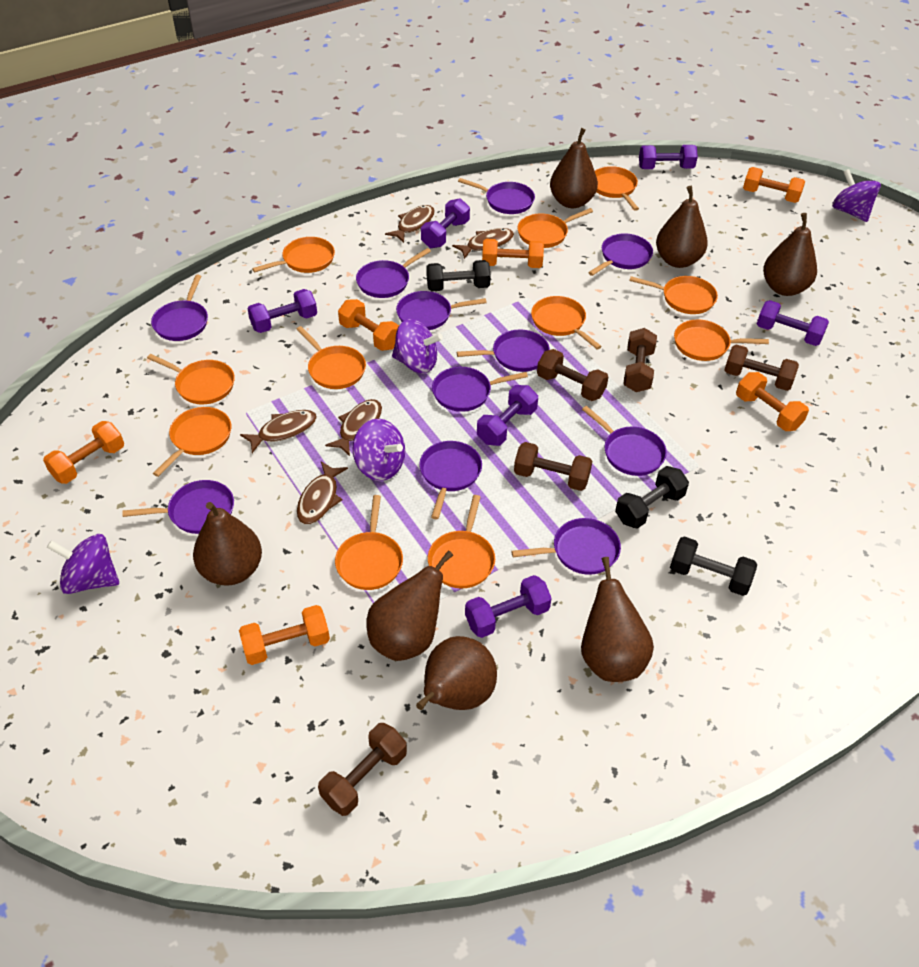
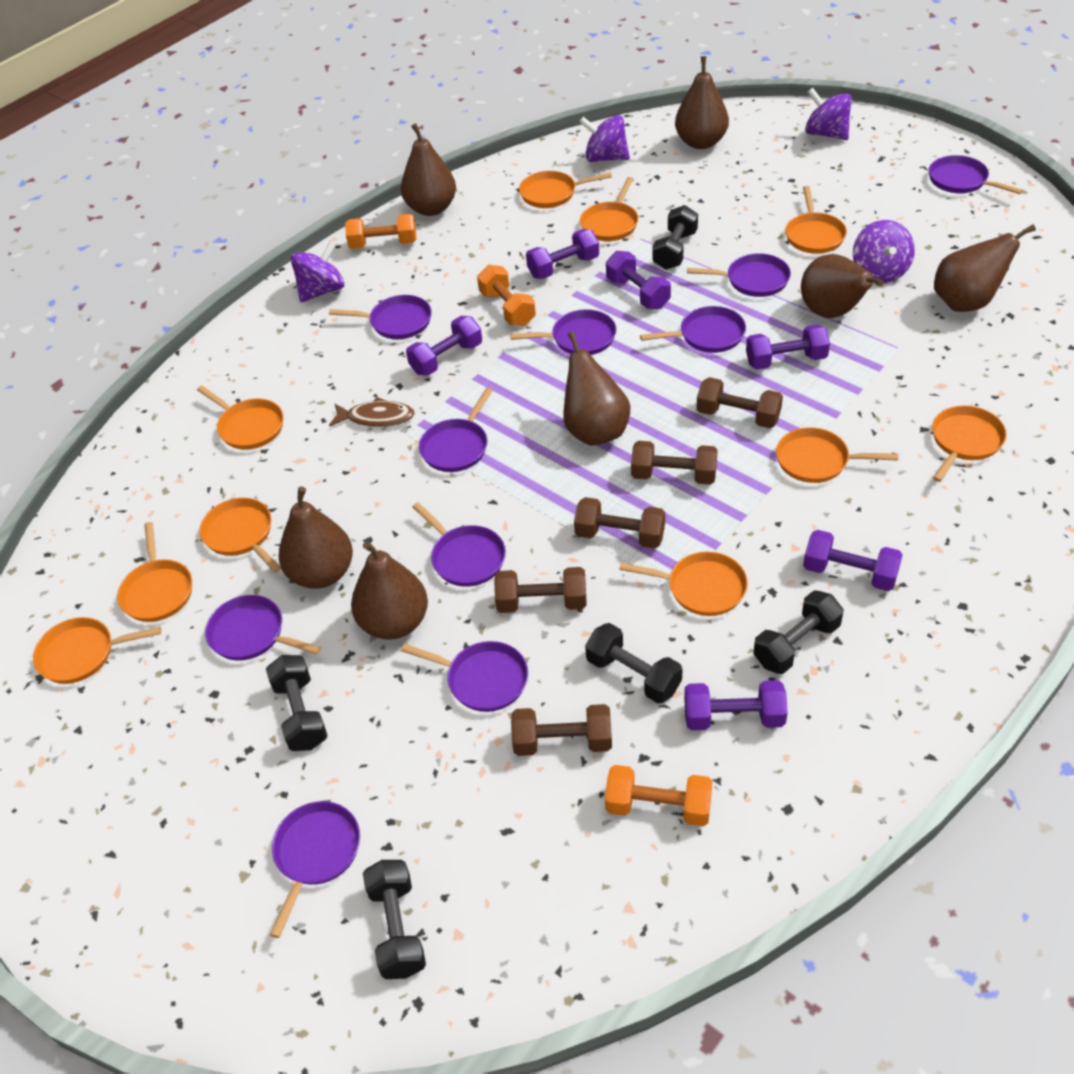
black dumbbell: [426,260,491,291] [615,466,689,529] [670,536,757,596] = 3 -> [266,655,327,751] [363,860,426,979] [585,623,682,704] [652,205,698,270] [753,590,844,674] = 5
brown fish: [240,410,317,453] [297,461,348,524] [325,399,382,456] [385,205,435,243] [452,228,514,259] = 5 -> [329,397,415,427] = 1
orange dumbbell: [43,421,124,484] [239,605,330,665] [338,299,399,351] [482,239,544,268] [736,372,809,431] [743,167,805,203] = 6 -> [345,213,417,249] [477,265,536,326] [605,765,713,826] = 3
orange pan: [147,354,235,404] [153,407,231,477] [252,237,335,273] [296,326,366,389] [335,495,403,590] [428,495,495,588] [518,208,593,248] [531,296,602,349] [595,166,639,211] [629,276,718,314] [674,320,769,361] = 11 -> [33,617,161,684] [117,522,192,622] [197,385,284,450] [199,498,281,573] [519,171,612,208] [580,177,638,241] [619,552,748,616] [776,427,898,483] [785,186,847,254] [932,406,1007,482] = 10
purple pan: [122,480,234,534] [151,275,208,341] [356,248,431,298] [396,291,487,330] [419,441,482,519] [432,367,528,412] [457,329,550,372] [458,178,535,214] [511,518,621,575] [582,406,667,476] [588,234,653,276] = 11 -> [205,595,321,661] [270,801,360,938] [329,295,432,339] [401,641,528,712] [412,502,506,587] [419,388,493,472] [510,309,616,355] [640,306,746,353] [687,253,791,297] [929,155,1023,194] = 10

